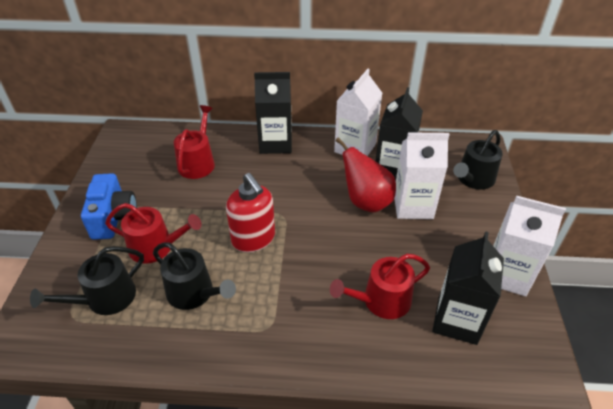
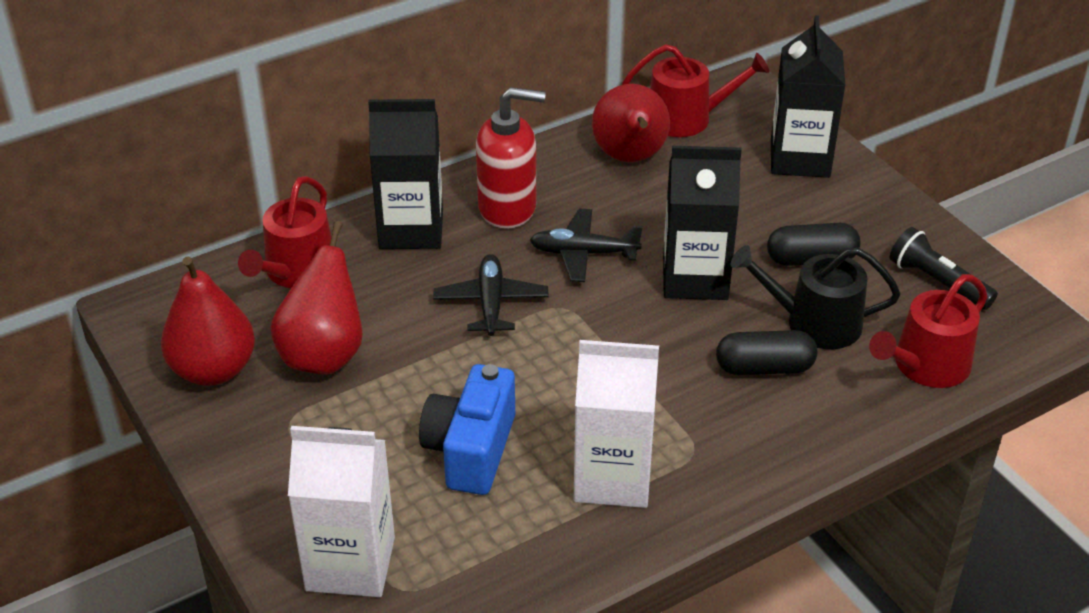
black capsule: none = 0 -> [716,330,817,375] [767,223,861,266] = 2
black flashlight: none = 0 -> [890,227,998,310] = 1
black plane: none = 0 -> [433,254,549,336] [530,209,643,282] = 2
black watering can: [30,246,144,315] [153,242,236,310] [453,130,503,190] = 3 -> [731,245,900,349] = 1
red pear: [335,137,396,213] = 1 -> [161,256,255,386] [271,221,363,375] [592,84,670,162] = 3
white carton: [334,69,382,156] [394,132,450,219] [493,195,566,296] = 3 -> [288,426,395,597] [574,340,659,508] = 2

